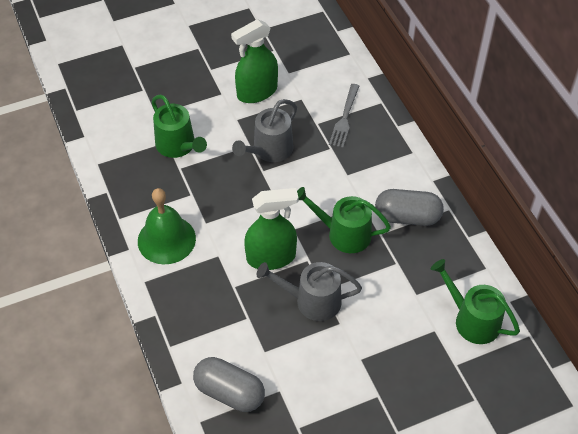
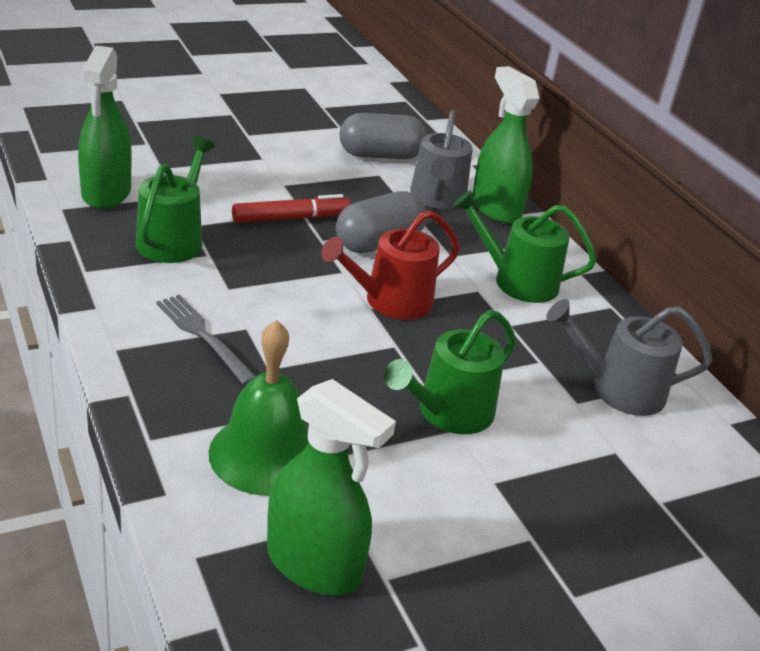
green spray bottle: [231,19,278,103] [244,188,298,270] = 2 -> [78,46,132,209] [267,379,396,596] [472,66,540,224] = 3
red marker: none = 0 -> [232,194,351,223] = 1
red watering can: none = 0 -> [321,210,460,320] = 1

